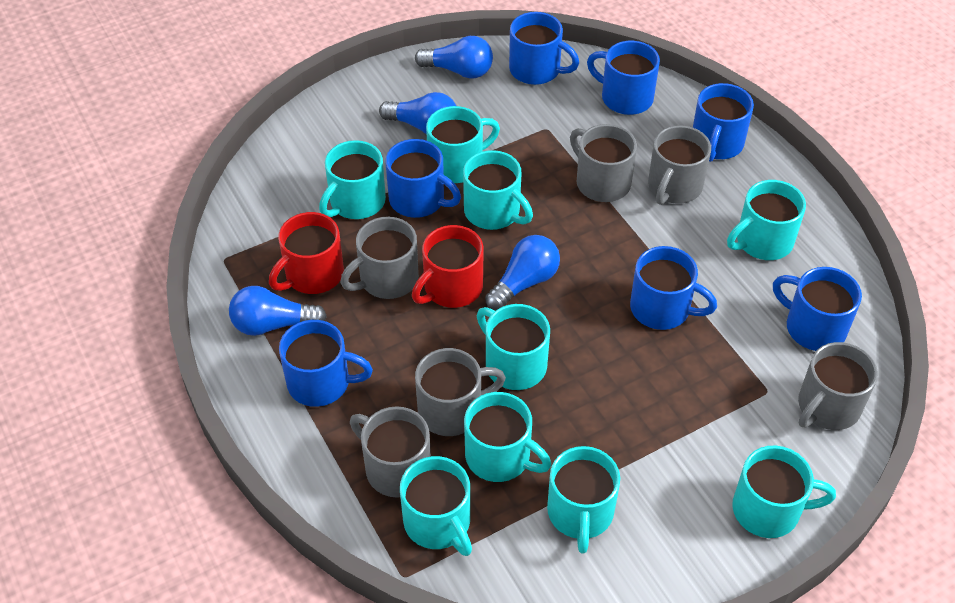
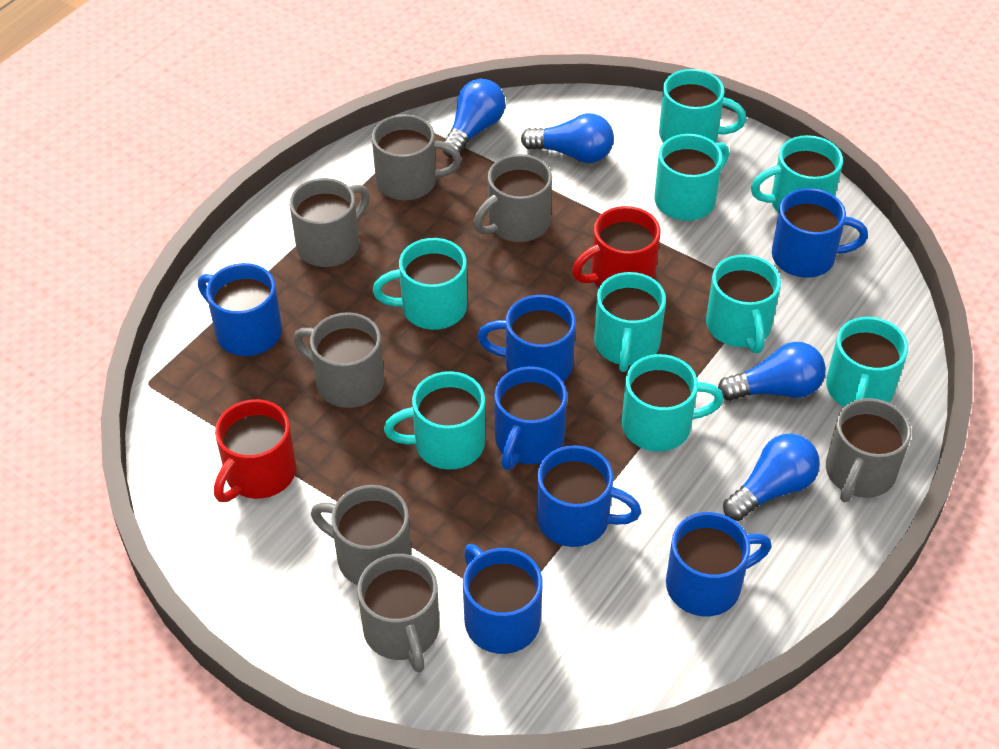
grey mug: [340,217,419,299] [350,406,431,498] [415,348,506,436] [570,124,637,202] [648,125,711,205] [798,342,878,430] = 6 -> [289,178,370,267] [293,312,384,408] [311,485,412,585] [357,554,439,673] [372,114,462,200] [473,154,552,242] [826,398,911,502] = 7

